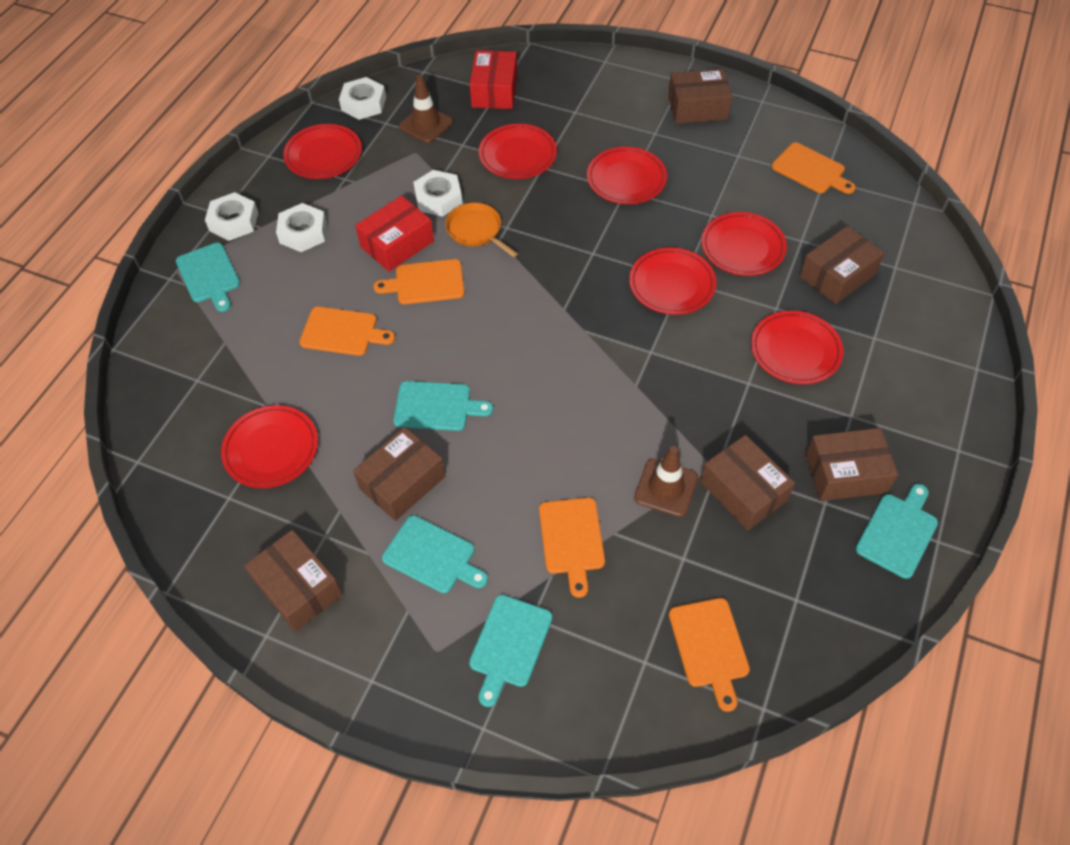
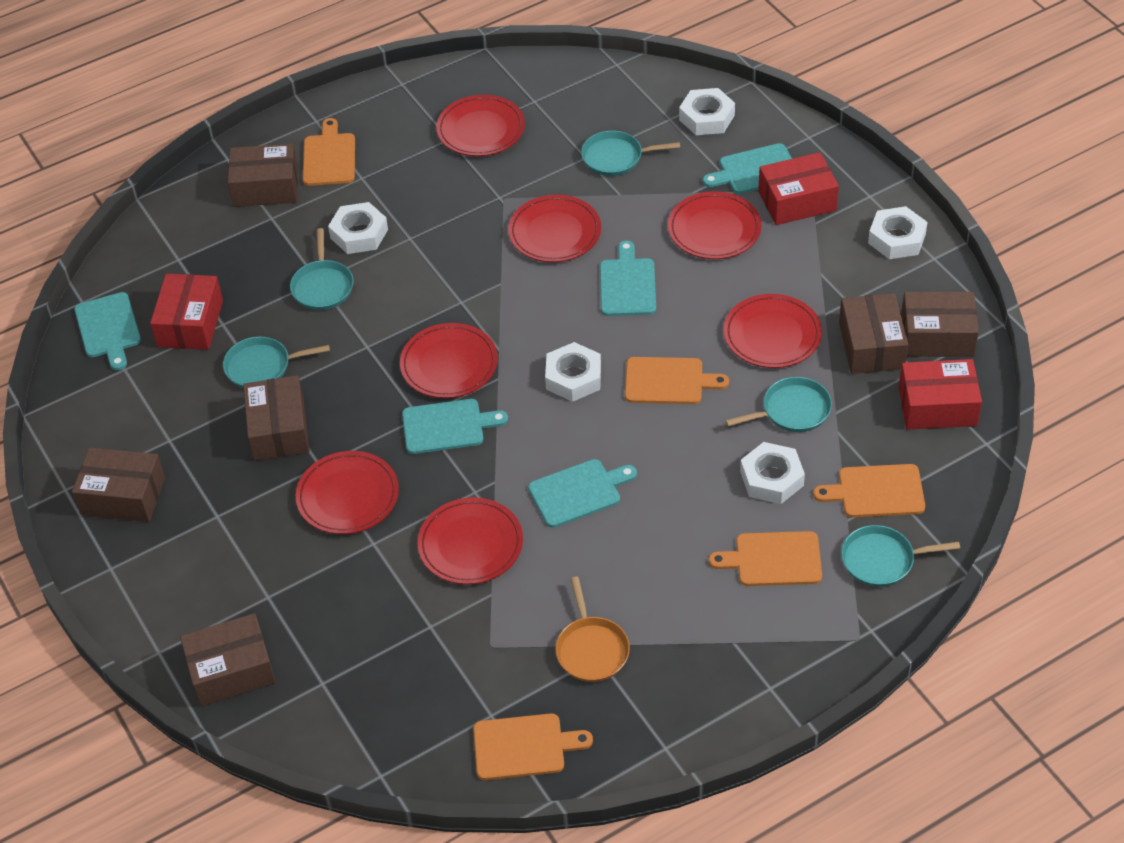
brown traffic cone: [399,75,453,143] [634,446,698,517] = 2 -> none = 0
red box: [355,195,434,272] [470,50,517,109] = 2 -> [150,274,223,350] [758,152,839,225] [899,359,982,430] = 3
turquoise pan: none = 0 -> [223,337,330,388] [290,228,354,310] [581,131,680,176] [725,377,832,432] [841,525,960,587] = 5
white nut: [205,192,258,241] [276,203,327,252] [339,77,386,120] [413,170,463,217] = 4 -> [328,202,388,254] [545,342,601,402] [679,88,735,135] [740,442,805,504] [868,206,928,259] = 5

